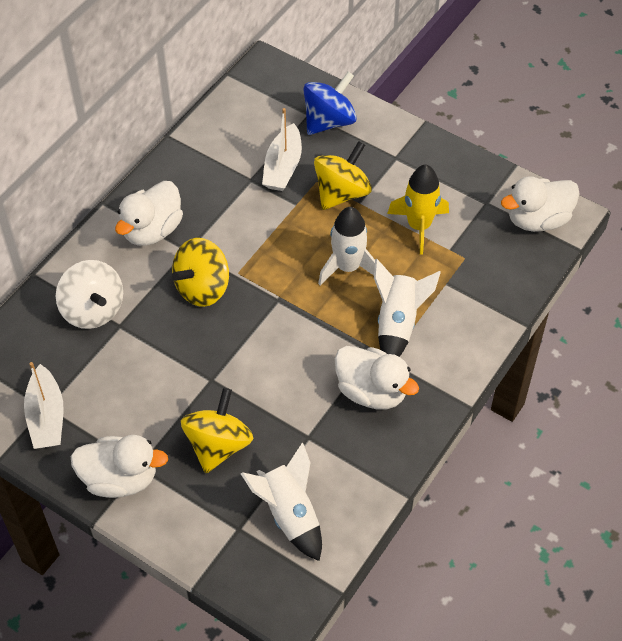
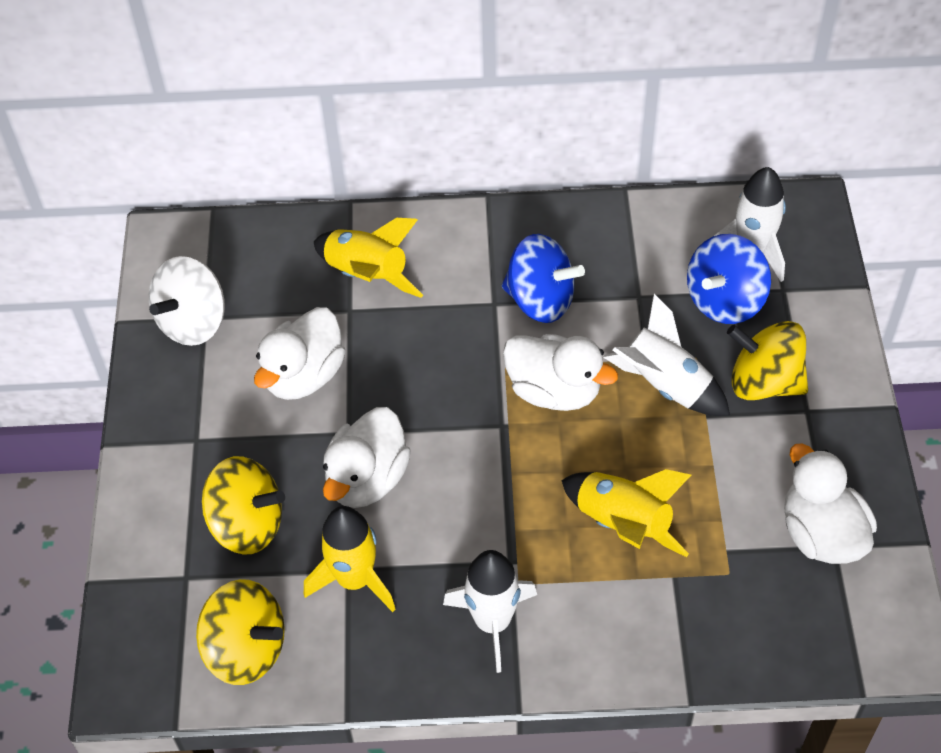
blue spinning top: [303,72,357,135] = 1 -> [502,234,585,323] [687,234,771,324] = 2
white boat: [24,362,64,449] [262,108,302,191] = 2 -> none = 0
yellow rocket: [387,165,449,254] = 1 -> [304,506,395,612] [314,218,423,298] [561,469,691,557] = 3

